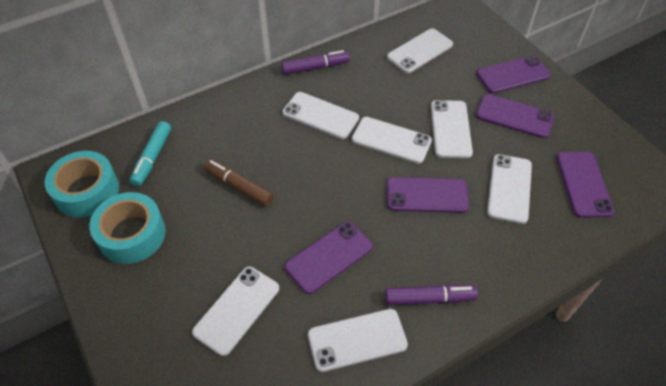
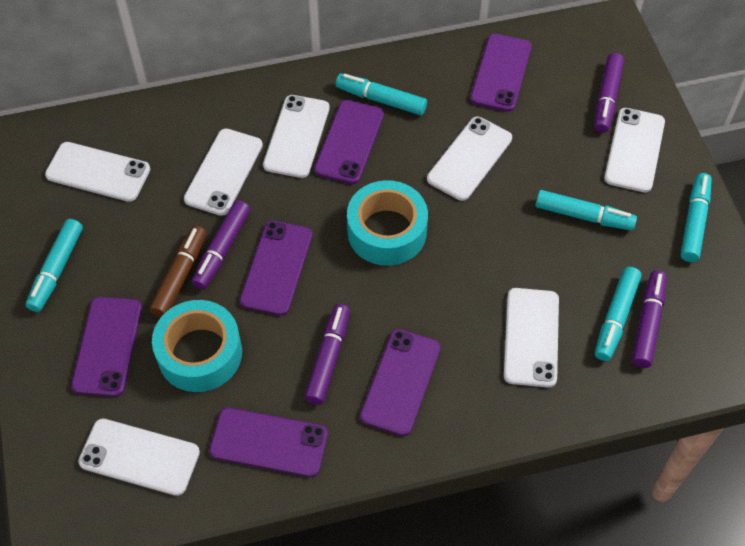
purple marker: [281,50,350,75] [385,284,478,305] = 2 -> [191,200,250,289] [304,304,350,405] [594,53,624,133] [632,270,667,368] = 4
purple phone: [285,221,373,294] [387,177,469,213] [476,94,554,138] [477,55,551,94] [556,152,614,218] = 5 -> [71,297,142,397] [209,407,328,477] [239,220,313,316] [314,100,384,184] [360,329,441,436] [470,34,532,112] = 6
turquoise marker: [130,121,171,187] = 1 -> [25,219,83,312] [336,73,427,115] [535,190,637,231] [595,267,642,361] [681,173,712,262] = 5

